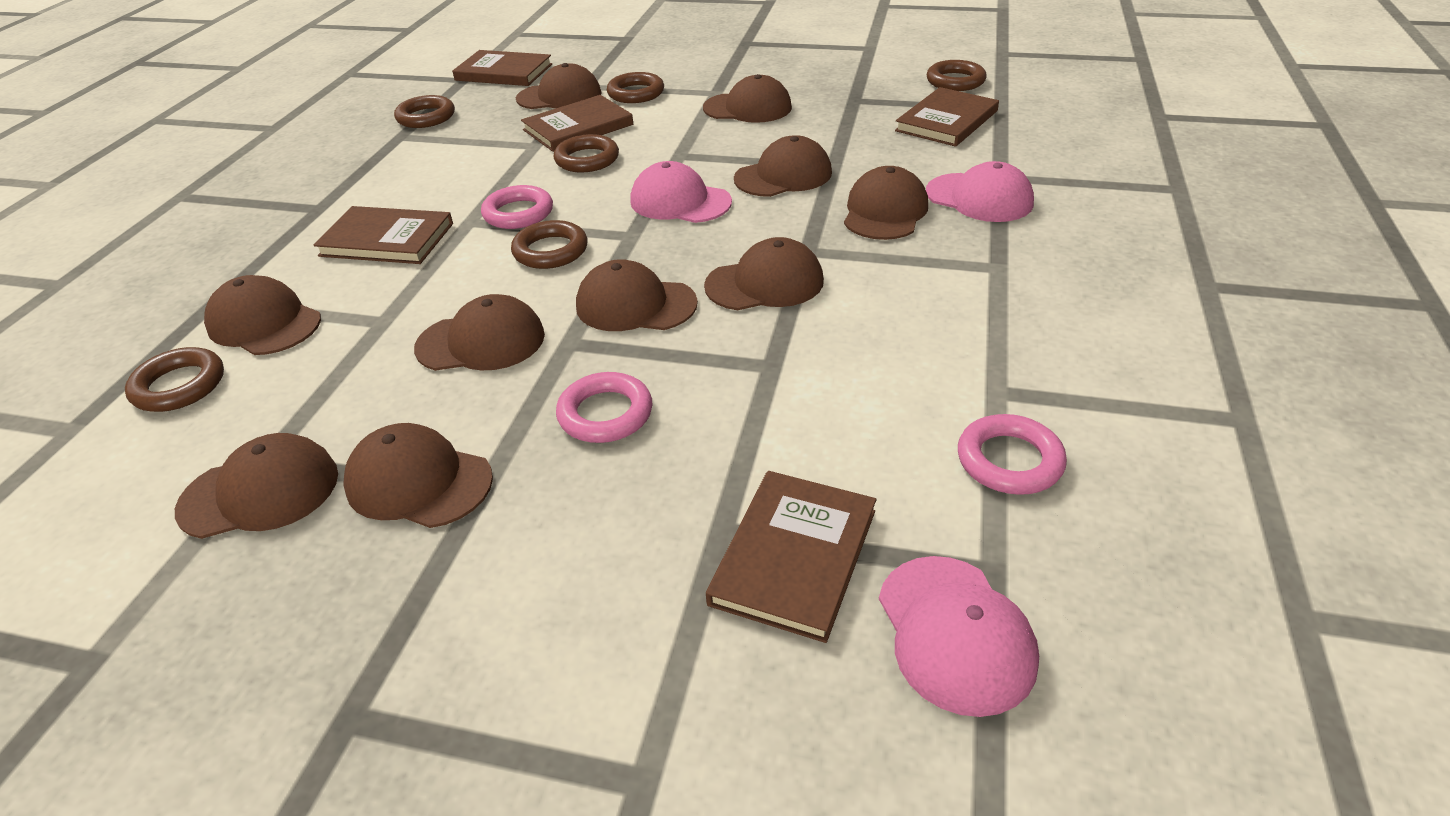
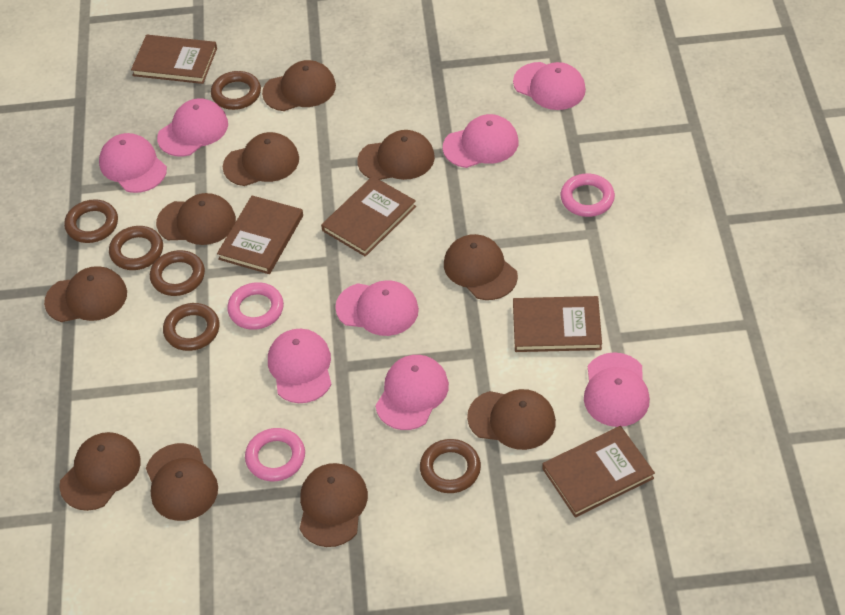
pink cap: [630,161,732,223] [879,556,1039,717] [926,161,1034,222] = 3 -> [99,133,167,193] [157,98,228,157] [268,329,332,403] [335,280,419,336] [375,355,449,430] [443,114,518,168] [513,62,586,110] [584,352,650,427] = 8

